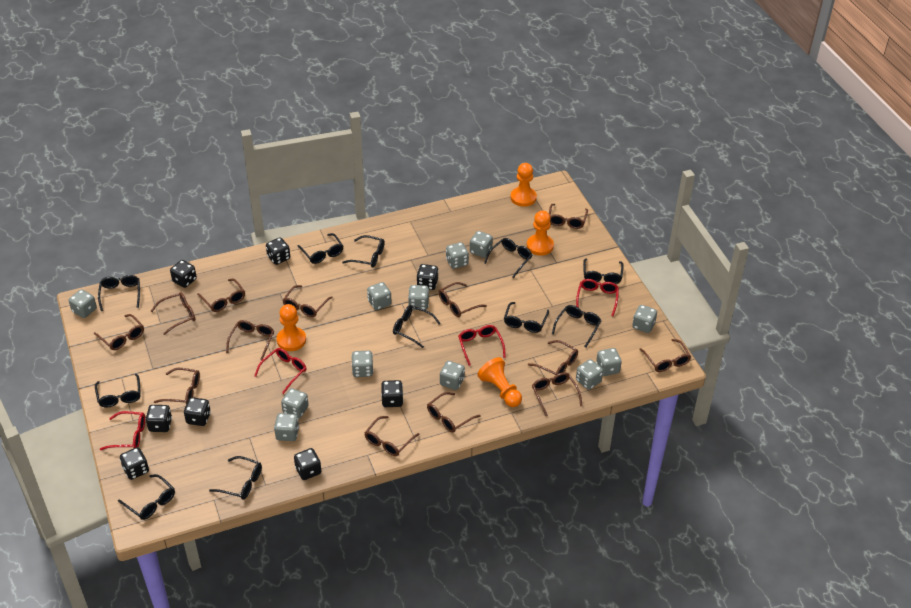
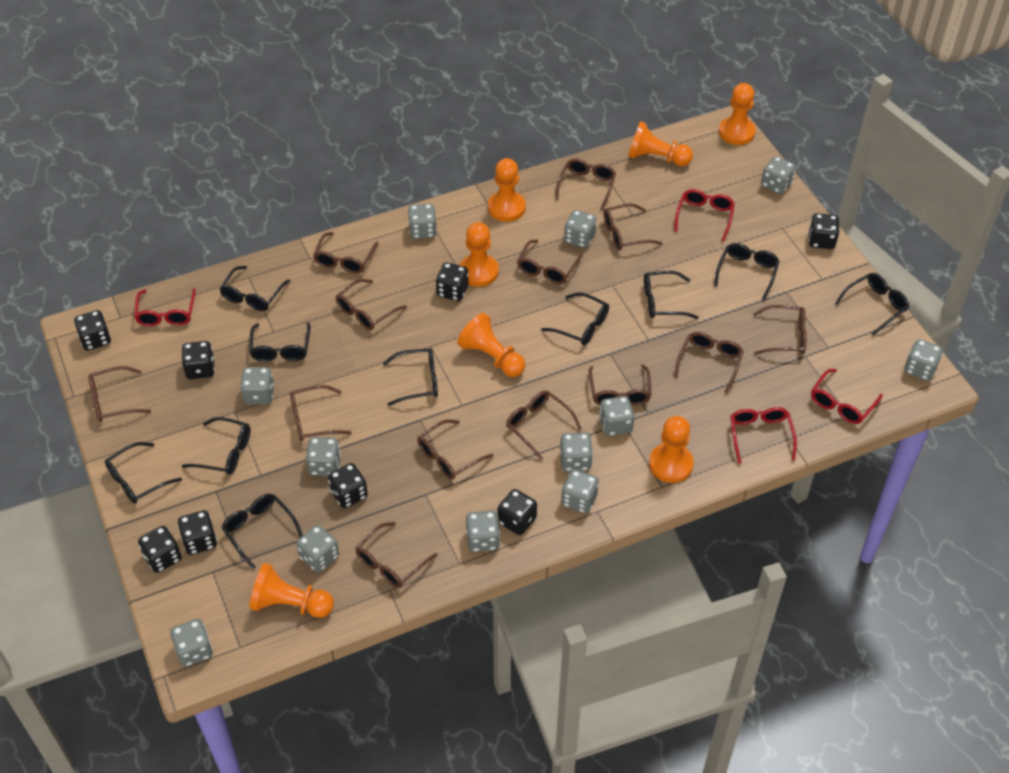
black glasses: [95,374,141,408] [98,275,140,311] [118,474,175,520] [209,456,262,500] [297,233,343,264] [342,235,385,268] [393,305,441,348] [484,238,532,278] [504,302,549,333] [552,305,601,348] [583,258,624,284] = 11 -> [105,442,182,504] [182,417,251,475] [220,266,290,311] [221,494,303,569] [249,322,311,362] [383,349,438,406] [541,292,609,345] [644,271,699,319] [714,243,779,300] [835,273,909,336] = 10
orange pawn: [277,304,306,351] [477,357,522,407] [511,163,537,207] [527,211,554,256] = 4 -> [249,563,334,618] [457,313,525,377] [460,222,499,287] [488,158,526,222] [628,121,693,166] [649,416,694,483] [719,83,756,145] = 7

